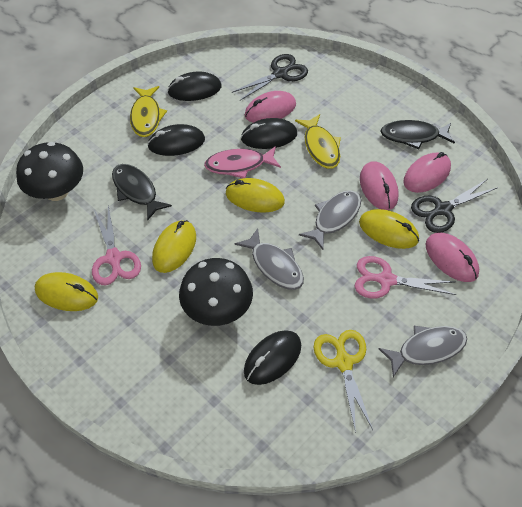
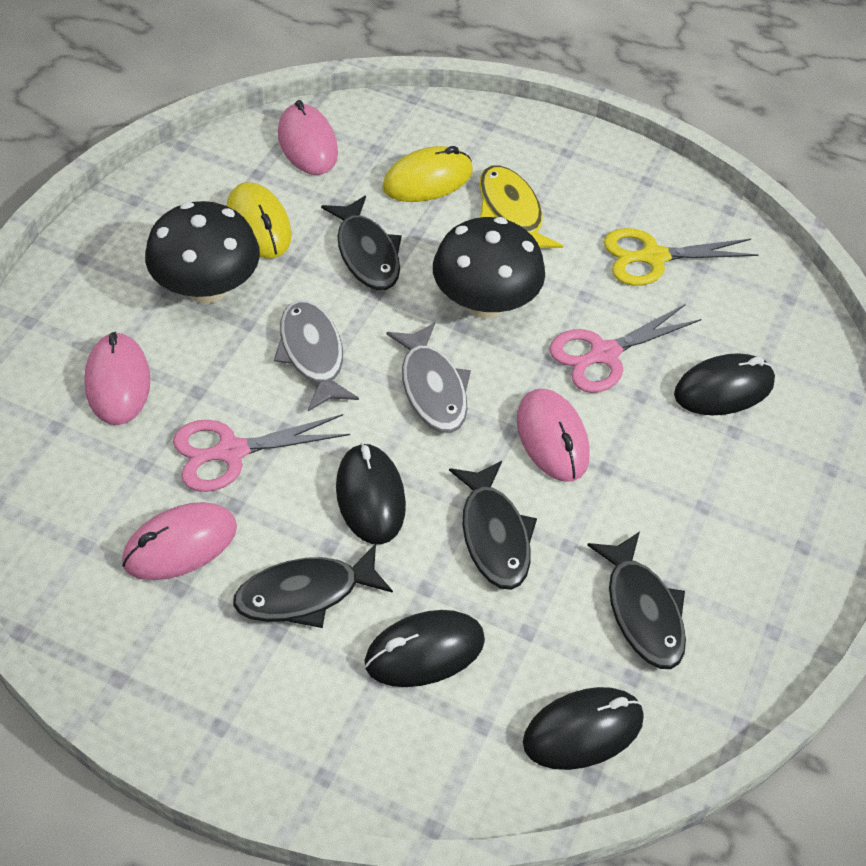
black fish: [112,164,172,221] [380,120,455,149] = 2 -> [233,543,393,628] [321,195,402,290] [449,461,537,590] [587,532,686,669] = 4
black scissors: [232,54,308,100] [411,179,498,233] = 2 -> none = 0
grey fish: [235,228,304,290] [299,190,361,250] [378,326,467,377] = 3 -> [274,300,359,411] [386,323,471,433] = 2
pink fish: [204,146,281,178] = 1 -> none = 0
yellow fish: [130,86,167,137] [295,114,341,169] = 2 -> [479,165,563,248] = 1
yellow mouse: [35,272,98,311] [152,220,196,273] [226,178,285,213] [359,209,419,249] = 4 -> [227,182,292,259] [382,146,473,202] = 2

